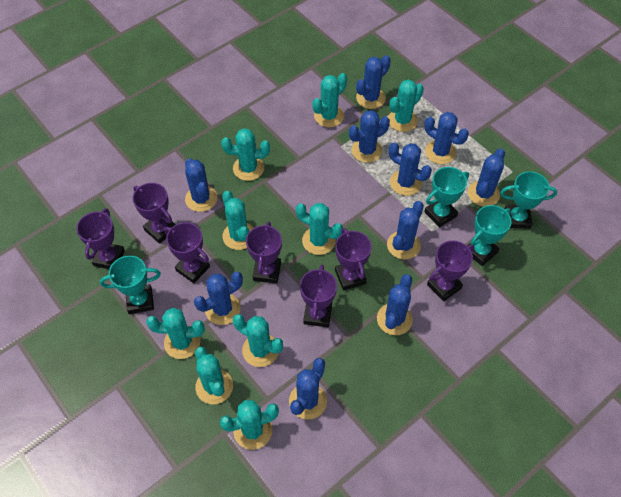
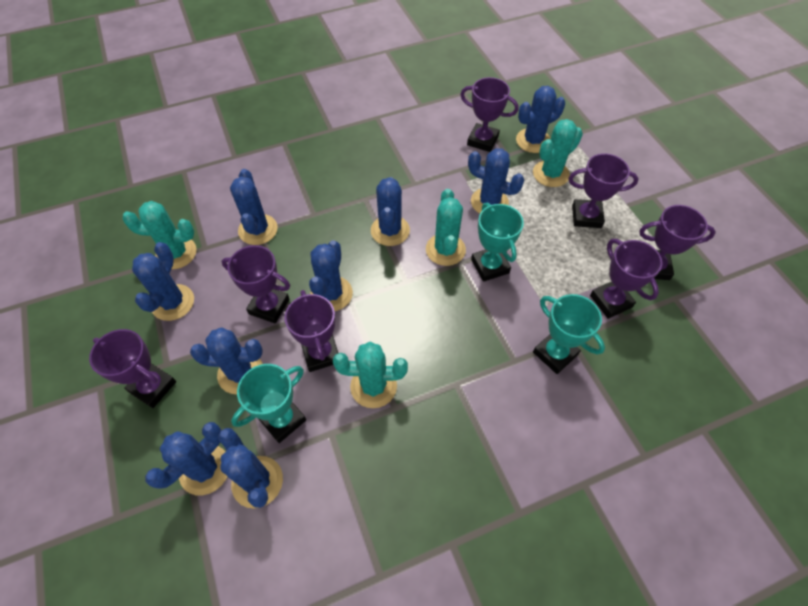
blue cactus: [185,158,217,212] [194,271,243,325] [289,358,327,420] [349,110,390,163] [356,55,391,109] [377,274,413,335] [387,201,424,260] [389,142,432,196] [425,112,469,164] [468,149,505,207] = 10 -> [132,242,194,321] [145,422,227,495] [190,327,263,394] [218,428,283,508] [230,169,278,245] [309,240,353,311] [371,177,410,246] [468,148,524,214] [516,86,565,153] = 9
turquoise cactus: [146,308,205,359] [195,347,233,404] [220,400,279,450] [221,128,270,181] [222,191,253,250] [233,314,283,367] [296,203,343,255] [312,73,347,127] [388,79,424,132] = 9 -> [122,201,197,269] [333,342,408,408] [426,189,466,266] [533,119,583,187] = 4
turquoise trophy: [100,256,161,314] [424,167,469,228] [467,205,511,266] [500,171,557,229] = 4 -> [231,364,306,443] [471,202,524,282] [533,294,605,374] = 3

